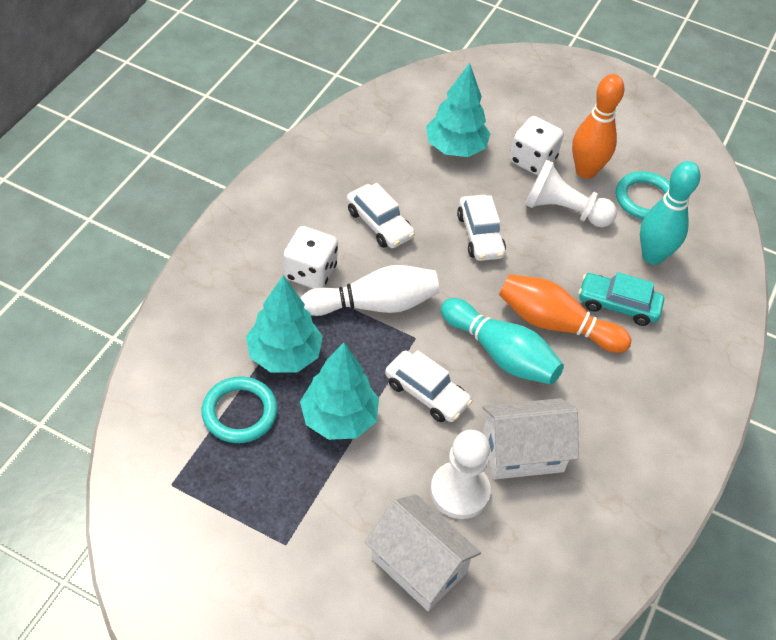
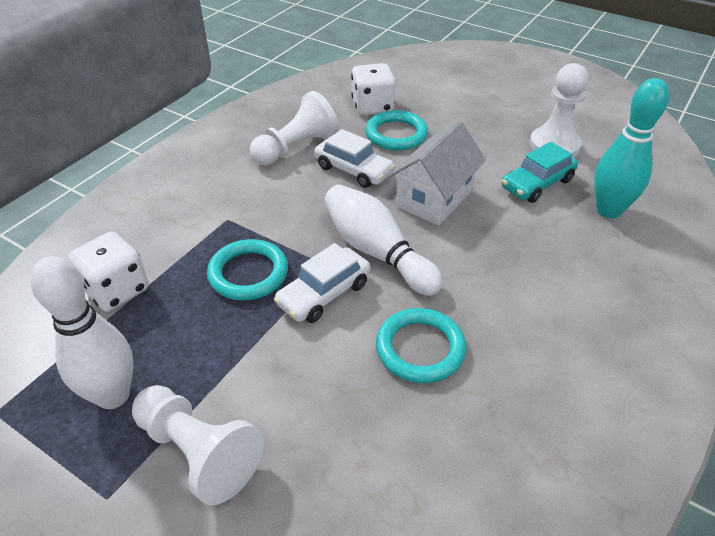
orange bowling pin: [499,274,631,353] [572,74,624,179] = 2 -> none = 0
turquoise bowling pin: [441,298,564,385] [640,161,700,265] = 2 -> [594,78,669,218] = 1
turquoise ring: [202,376,278,443] [616,171,670,219] = 2 -> [207,239,288,301] [365,110,428,151] [376,308,466,383] = 3
turquoise tree: [246,275,323,372] [300,343,379,440] [426,63,491,157] = 3 -> none = 0
white bowling pin: [301,265,439,316] = 1 -> [30,256,134,409] [324,184,443,296] = 2
white car: [347,183,415,248] [385,350,473,422] [457,195,506,261] = 3 -> [274,243,371,323] [314,129,395,188] = 2
white house: [365,494,481,611] [482,398,579,480] = 2 -> [389,121,486,225] = 1
white pawn: [430,430,491,519] [525,159,617,227] = 2 -> [132,385,264,505] [250,91,339,166] [529,63,589,157] = 3

